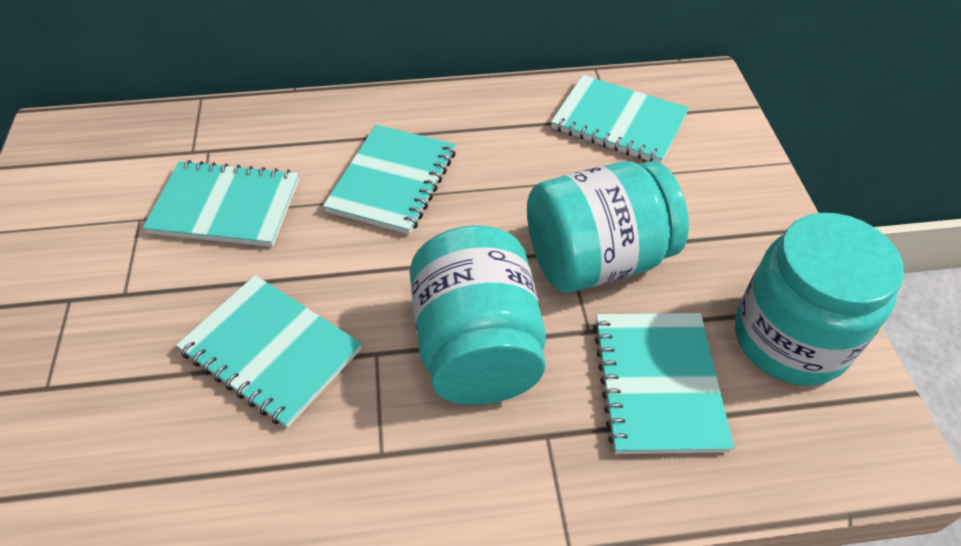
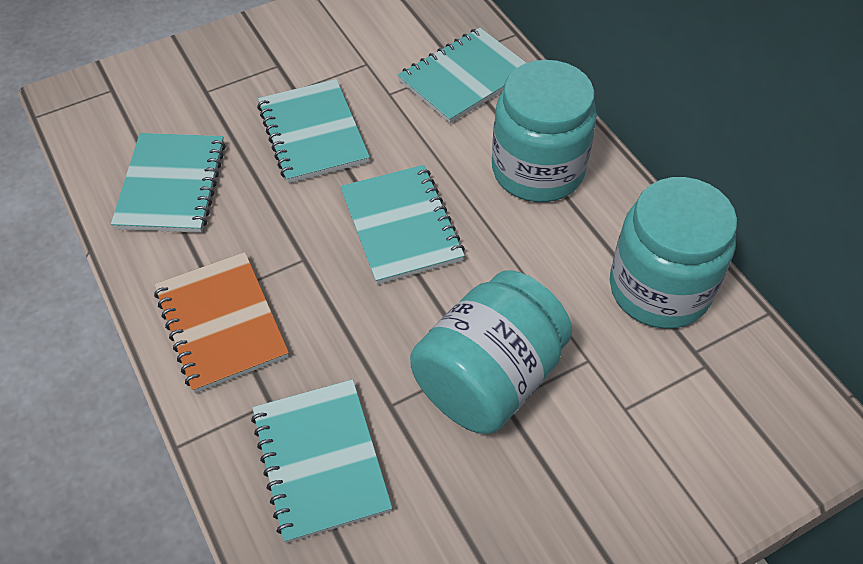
orange notebook: none = 0 -> [154,252,289,393] = 1

